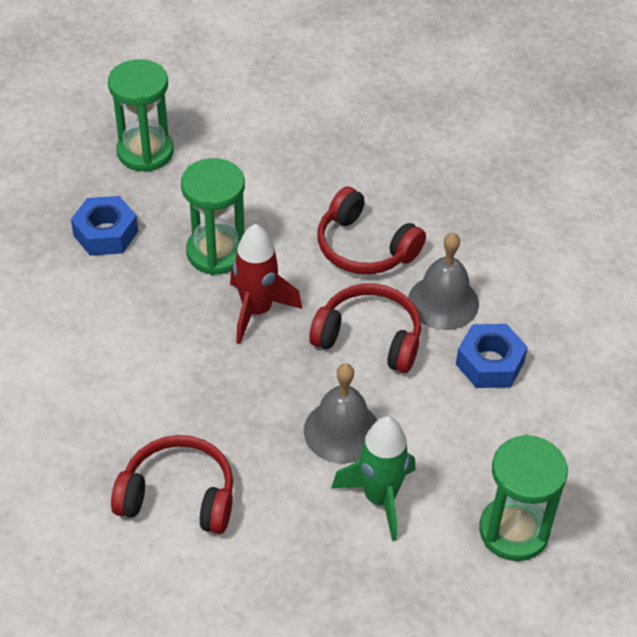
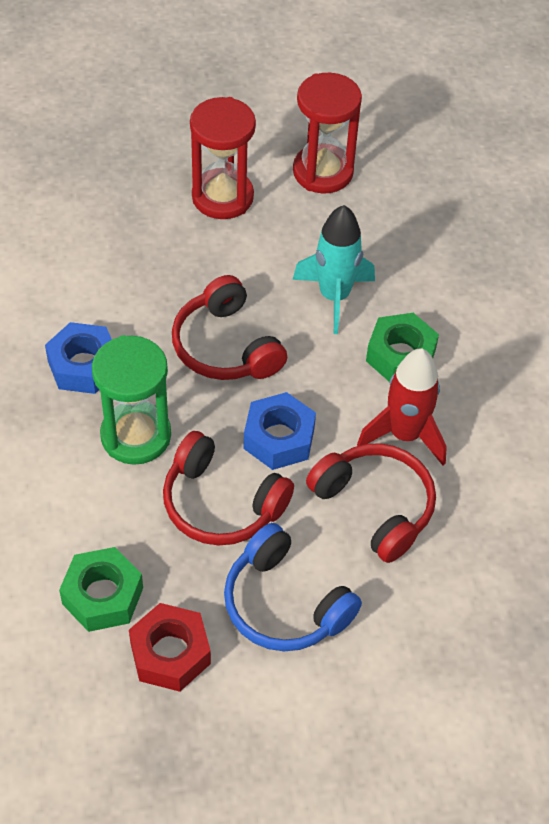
blue headphones: none = 0 -> [224,523,362,651] = 1
green hourglass: [108,59,174,172] [181,158,245,275] [479,434,568,561] = 3 -> [92,335,171,465] = 1
green nut: none = 0 -> [59,547,143,632] [366,313,439,381] = 2
green rocket: [331,416,415,541] = 1 -> none = 0
grey bell: [304,363,377,464] [408,232,479,330] = 2 -> none = 0
red hourglass: none = 0 -> [190,97,256,219] [293,73,362,194] = 2
red nut: none = 0 -> [129,603,211,692] = 1
turquoise rocket: none = 0 -> [293,205,375,334] = 1

